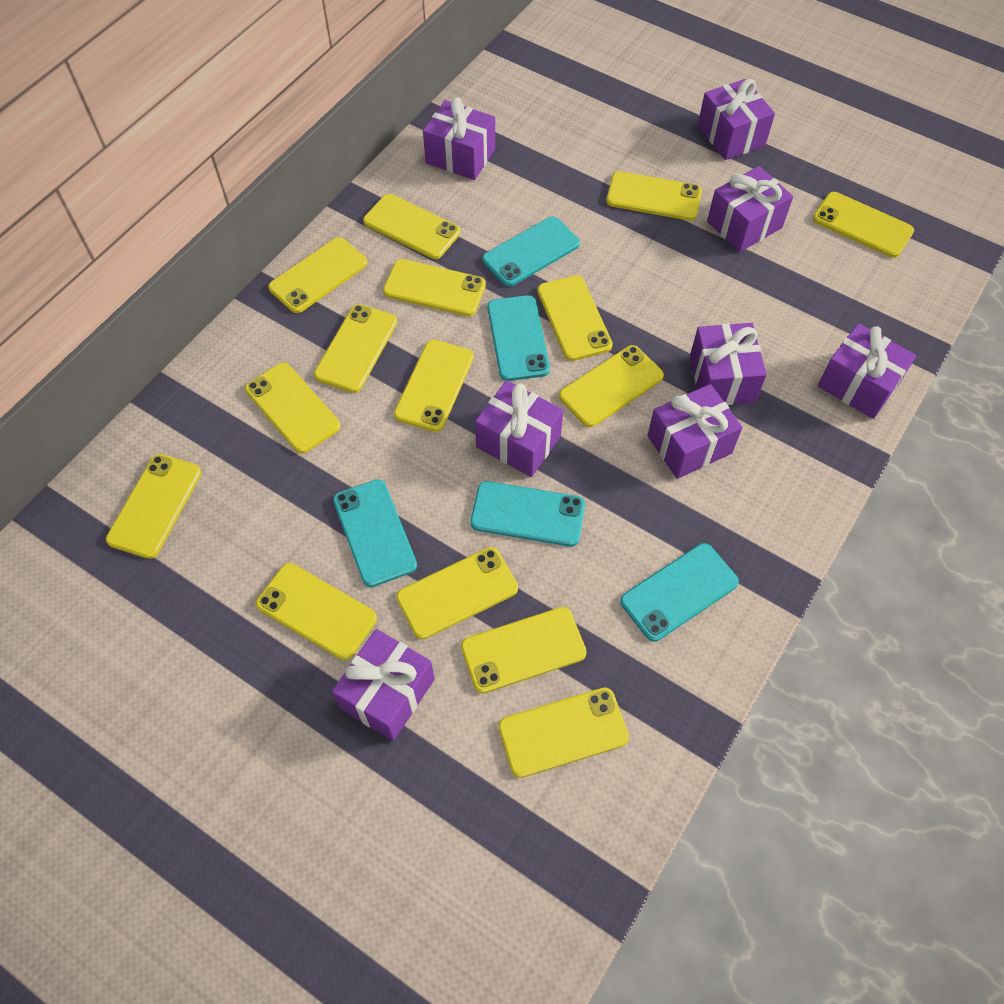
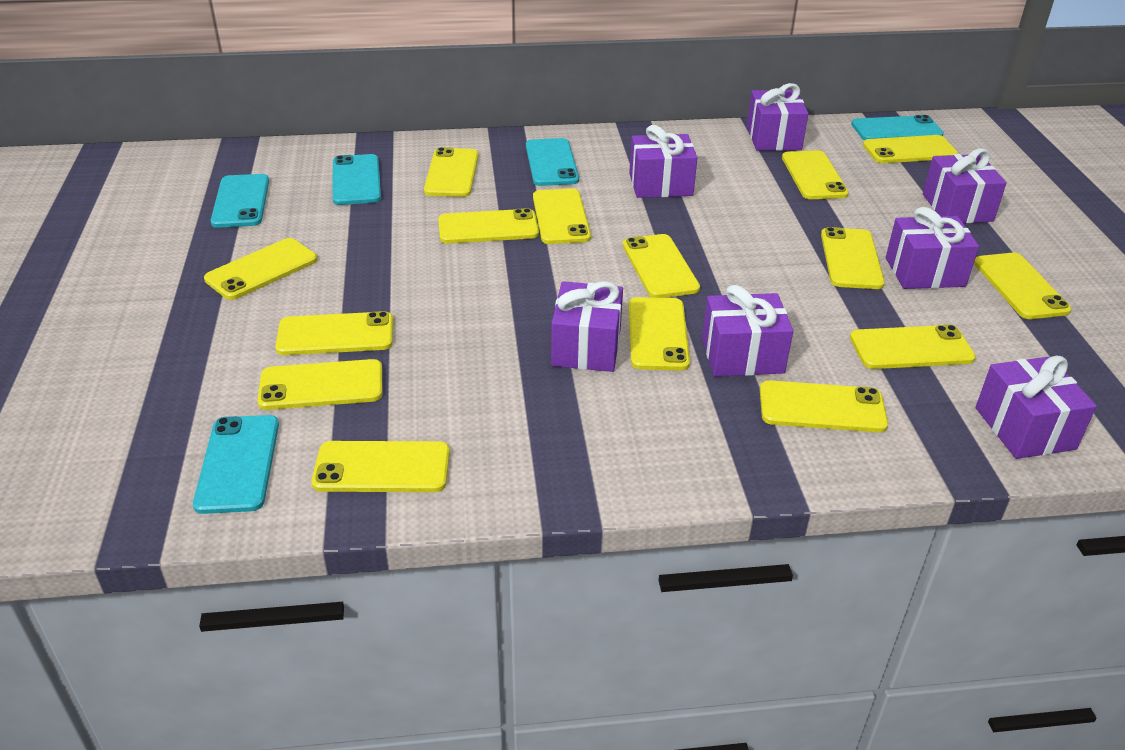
purple gift: [332,629,434,741] [423,97,495,180] [475,380,563,477] [647,384,742,479] [690,323,767,405] [698,79,775,160] [707,166,793,252] [818,323,916,419] = 8 -> [551,281,623,372] [629,125,697,198] [702,285,793,376] [747,83,809,151] [886,207,979,289] [923,148,1007,223] [975,356,1097,459] = 7

